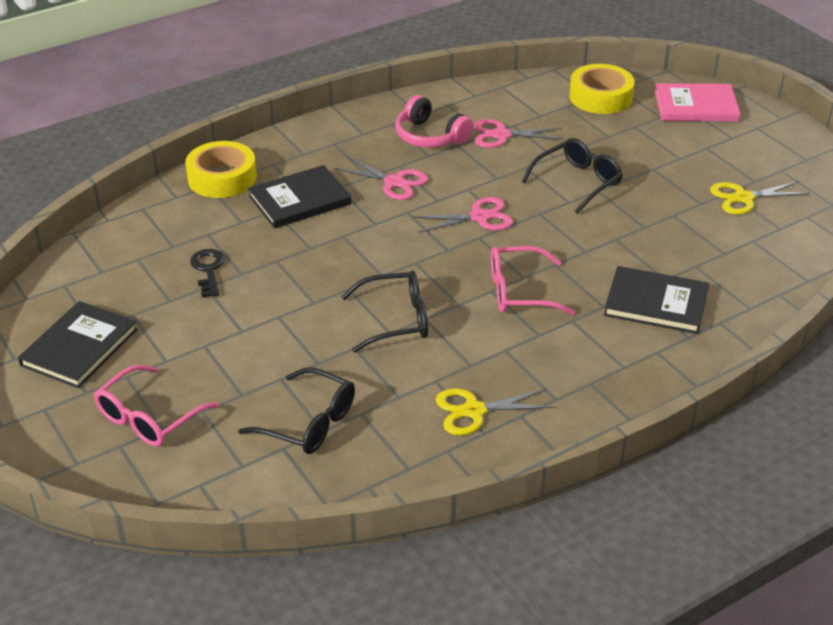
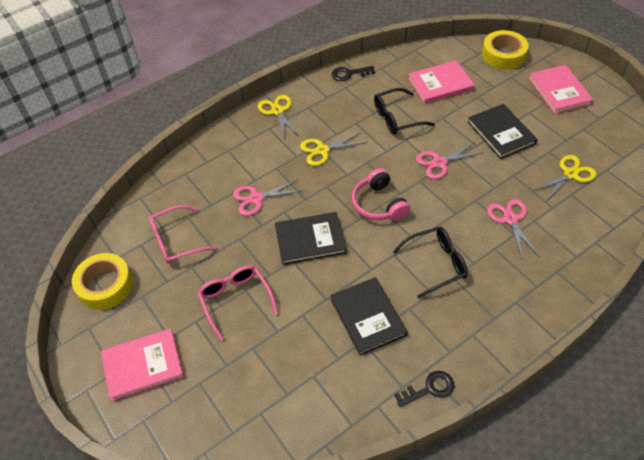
black glasses: [238,367,355,454] [342,271,428,352] [522,138,623,214] = 3 -> [374,88,435,134] [393,227,468,298] = 2
black key: [190,249,225,298] = 1 -> [332,66,375,81] [394,371,454,407] = 2
pink book: [655,83,741,122] = 1 -> [101,328,184,401] [408,60,475,103] [529,65,593,114] = 3
yellow scissors: [435,388,554,435] [710,181,809,215] = 2 -> [258,95,299,141] [300,133,367,166] [533,155,596,200] = 3

